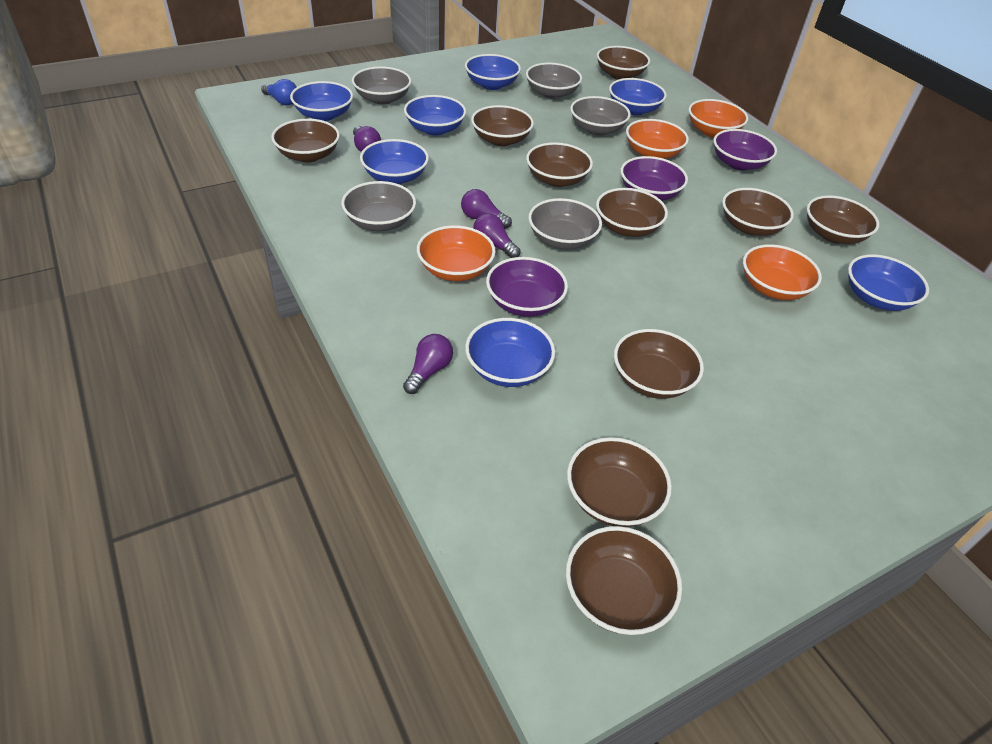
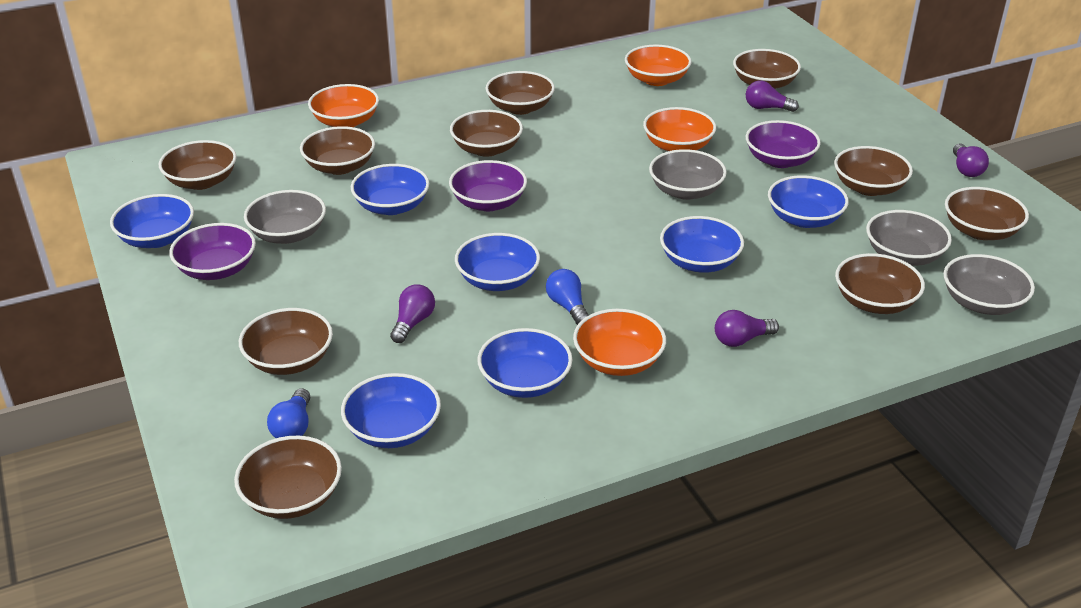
blue light bulb: [261,79,297,105] = 1 -> [267,388,310,438] [546,269,589,325] = 2
grey bowl: [341,181,416,231] [352,66,411,105] [526,63,582,99] [528,198,602,249] [570,96,631,136] = 5 -> [244,190,326,244] [649,149,727,200] [866,210,952,266] [944,254,1035,315] = 4

